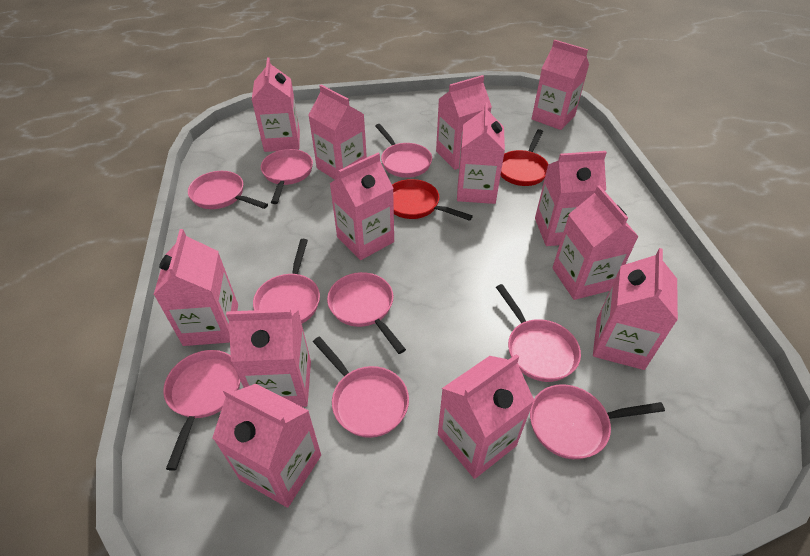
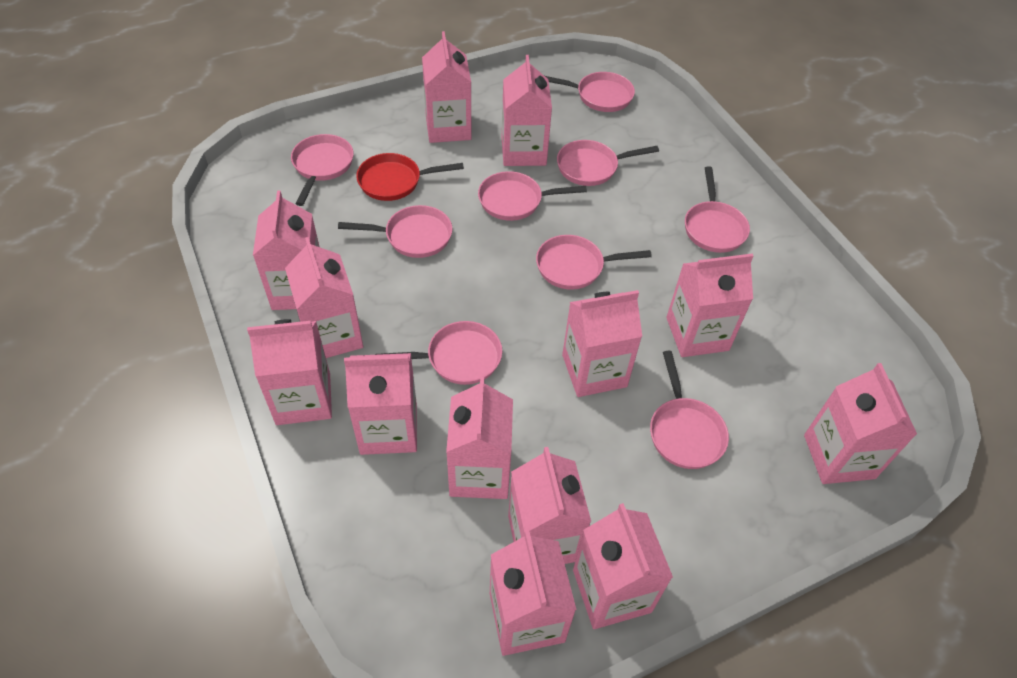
red pan: [392,179,473,221] [500,129,548,186] = 2 -> [356,153,464,201] = 1

